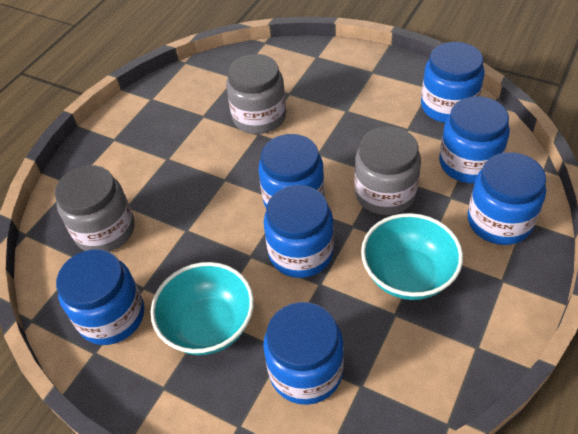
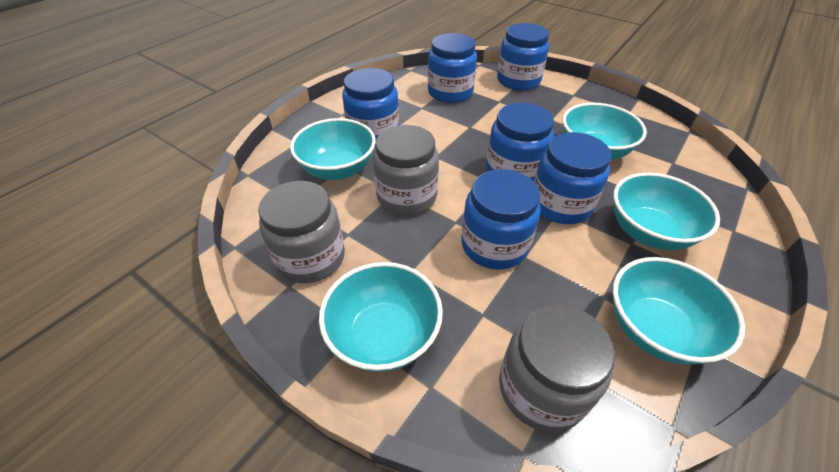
blue jar: [56,249,144,345] [258,134,324,207] [263,302,344,405] [264,185,334,278] [421,42,485,123] [439,96,510,183] [468,152,546,245] = 7 -> [342,68,399,146] [428,33,477,103] [461,169,541,270] [486,103,554,181] [497,23,549,90] [534,132,612,224] = 6
turquoise bowl: [151,262,254,355] [361,213,463,300] = 2 -> [290,118,376,180] [319,262,443,372] [562,103,647,160] [613,173,720,250] [613,257,745,365] = 5

